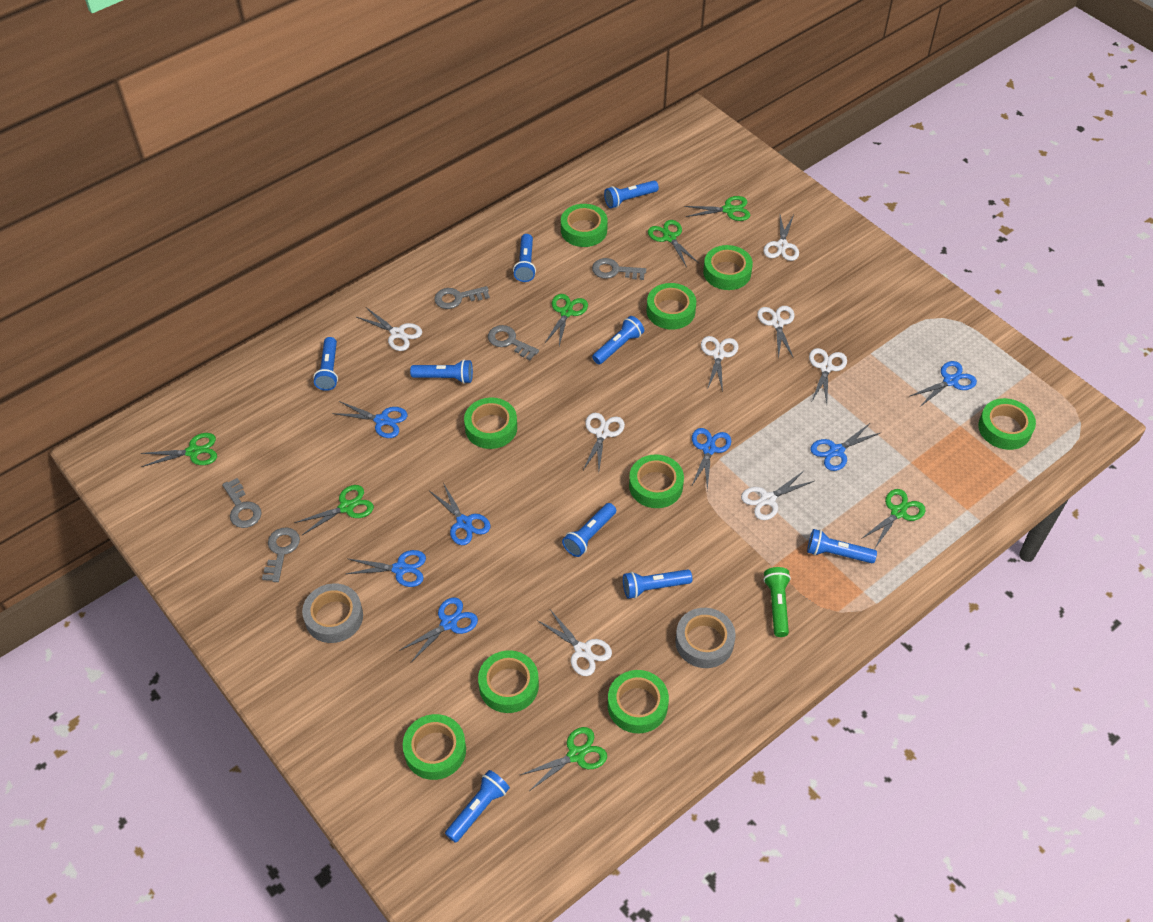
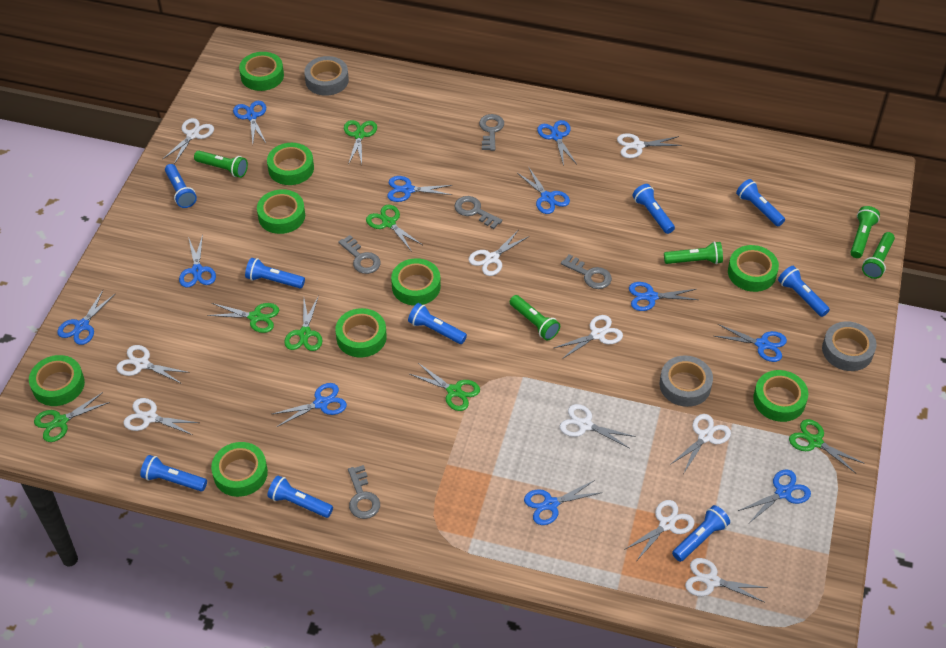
blue scissors: [332,401,408,438] [346,550,426,587] [399,597,478,662] [430,483,491,545] [691,428,731,490] [810,423,880,471] [910,361,977,407] = 7 -> [57,290,116,345] [179,234,216,288] [233,101,266,143] [272,383,347,427] [387,176,453,202] [517,168,570,214] [524,480,602,525] [537,120,576,166] [629,282,698,311] [714,324,787,362] [738,469,811,523] = 11
green flashlight: [763,567,791,637] = 1 -> [194,151,248,178] [510,295,560,341] [664,242,723,264] [850,206,880,258] [862,232,895,279] = 5
grey tape: [302,584,363,643] [675,608,736,668] = 2 -> [304,56,349,96] [659,355,713,407] [822,321,877,371] = 3
white scissors: [357,307,422,351] [537,610,612,676] [583,413,625,471] [701,336,738,392] [741,470,814,520] [757,306,794,359] [763,215,799,261] [809,348,847,404] = 8 -> [116,345,190,384] [124,398,199,435] [162,118,214,164] [468,229,529,276] [554,315,623,360] [560,404,636,448] [617,133,682,158] [624,500,694,560] [670,414,731,473] [685,558,768,602] = 10

